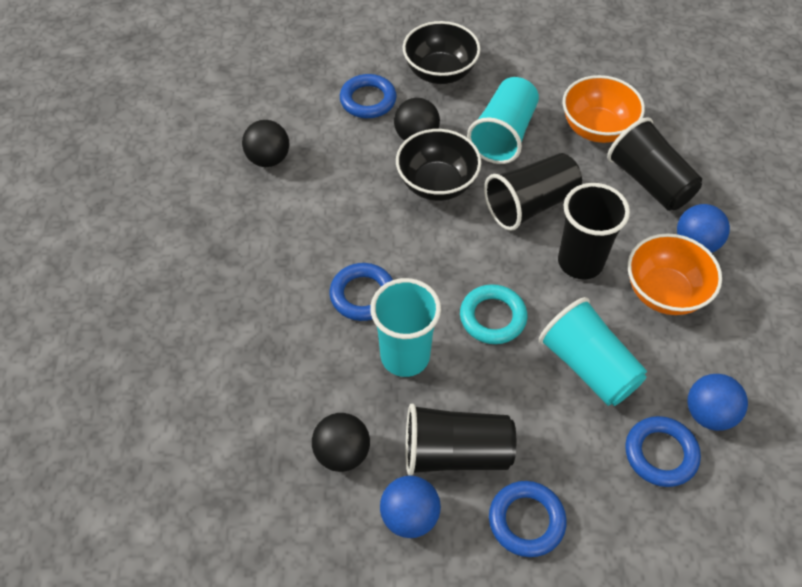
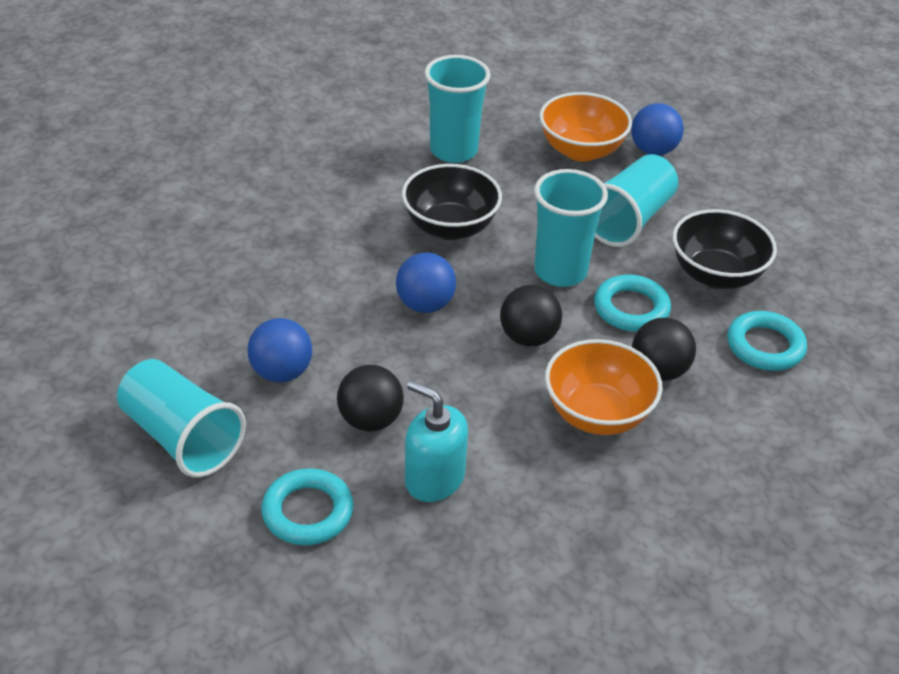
black cup: [406,404,516,476] [484,153,582,231] [558,183,630,279] [607,117,702,211] = 4 -> none = 0
blue ring: [330,263,393,321] [340,74,397,118] [489,481,567,557] [625,416,701,487] = 4 -> none = 0
turquoise cup: [370,278,441,377] [467,77,539,164] [539,297,647,406] = 3 -> [117,359,246,478] [425,55,490,163] [534,169,608,287] [595,154,678,247] = 4
turquoise ring: [460,284,527,344] = 1 -> [261,468,353,545] [594,275,671,332] [727,311,807,371] = 3
turquoise soap dispenser: none = 0 -> [405,380,468,502] = 1

